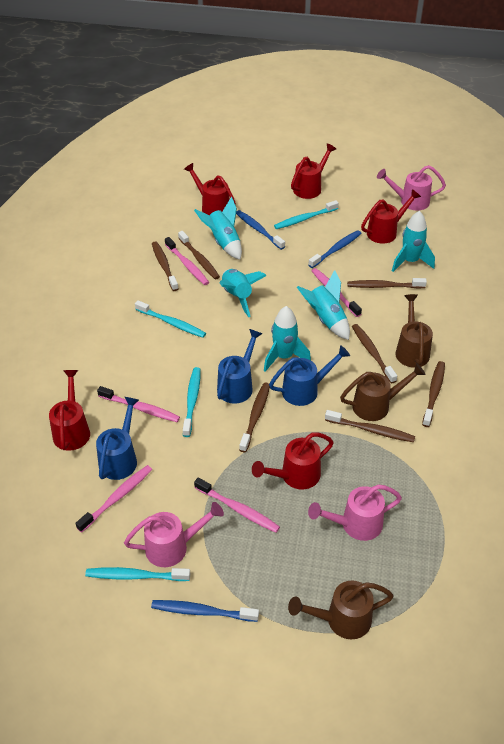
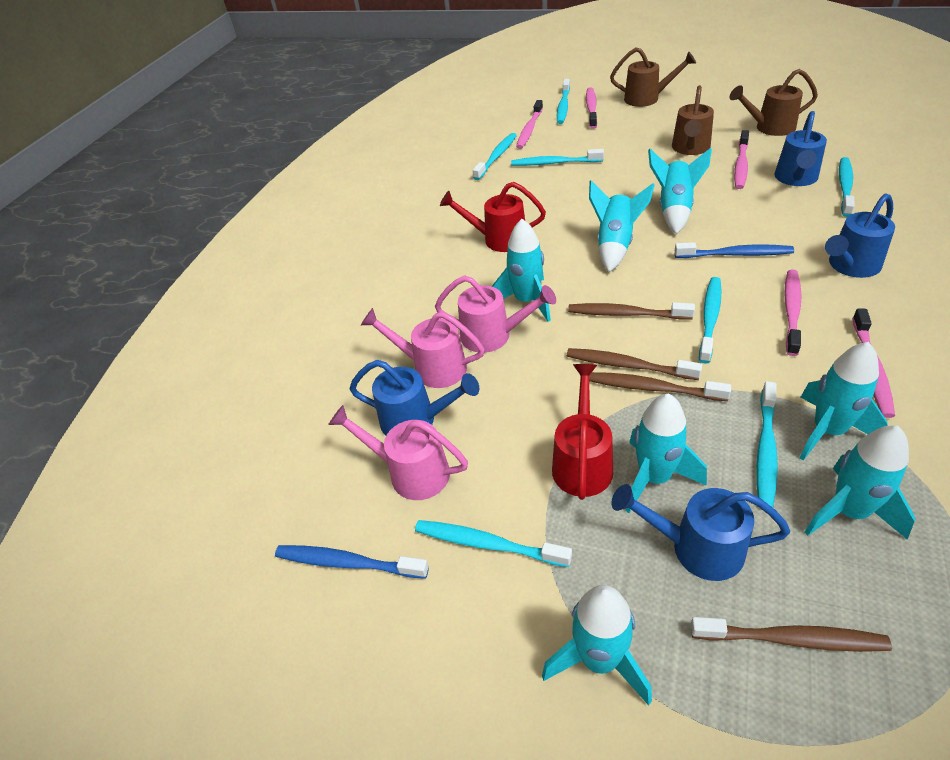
blue toothbrush: [151,600,259,622] [236,210,285,250] [308,230,362,268] = 3 -> [275,545,429,579] [675,242,794,258] = 2
blue watering can: [96,397,139,480] [217,329,262,404] [269,345,350,406] = 3 -> [349,360,479,436] [611,484,790,581] [774,111,827,186] [825,194,895,278] = 4
brown toothbrush: [152,241,179,291] [178,231,220,280] [239,382,270,452] [325,410,415,442] [347,278,427,289] [352,324,397,383] [422,361,445,427] = 7 -> [567,348,702,380] [568,303,695,320] [589,372,731,401] [691,617,892,652] = 4
red watering can: [49,370,90,451] [184,163,236,215] [252,432,334,489] [291,144,336,199] [361,189,421,244] = 5 -> [440,182,546,252] [552,364,613,500] = 2
turquoise rocket: [194,197,242,260] [220,269,267,317] [264,306,311,372] [297,270,350,340] [392,211,435,272] = 5 -> [492,219,551,322] [542,585,652,706] [589,180,655,272] [625,394,707,513] [648,148,712,234] [800,342,888,461] [805,425,916,540] = 7
turquoise toothbrush: [85,567,190,581] [135,300,206,338] [183,367,200,437] [274,200,339,229] = 4 -> [415,520,572,567] [473,133,517,180] [511,149,604,166] [557,79,570,124] [699,277,722,364] [756,381,778,507] [839,157,855,217] = 7

